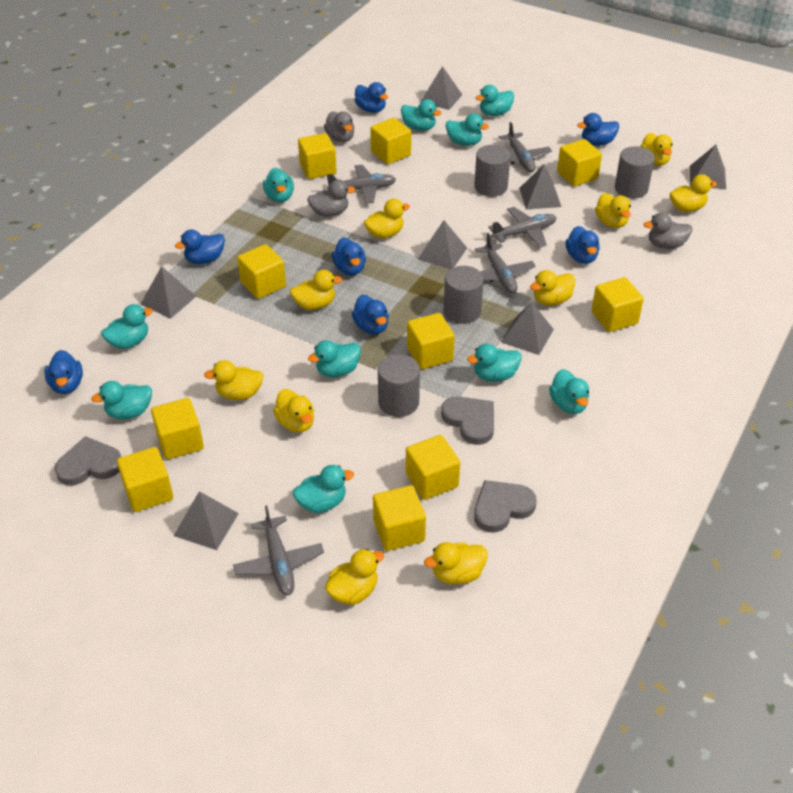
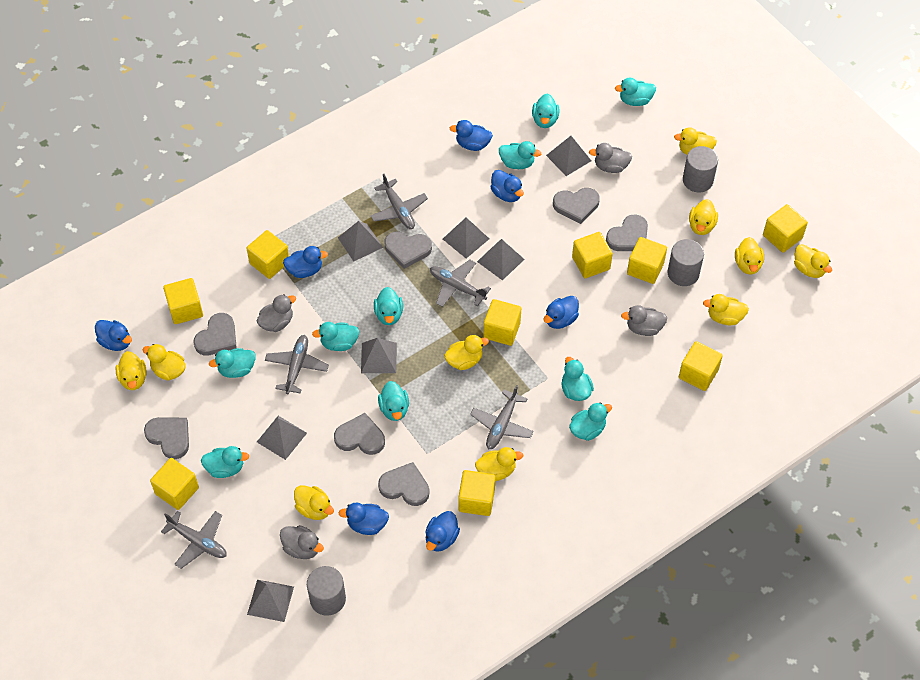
grey cylinder: [378,354,420,417] [444,266,484,324] [474,145,510,197] [615,146,655,198] = 4 -> [307,566,346,616] [667,239,704,286] [683,146,718,192] = 3
grey duck: [307,180,355,217] [324,111,354,142] [644,212,692,249] = 3 -> [257,294,296,332] [280,525,324,559] [589,143,632,173] [621,305,667,336] = 4
grey heart: [54,436,121,486] [441,397,494,445] [474,480,537,533] = 3 -> [144,417,189,459] [194,313,237,356] [334,413,385,455] [378,462,430,506] [384,231,432,269] [553,188,600,224] [606,214,648,251] = 7
yellow cube: [117,447,173,512] [151,398,204,460] [237,244,286,299] [298,133,337,179] [370,118,411,164] [373,485,426,551] [406,435,460,500] [407,313,455,369] [557,139,602,187] [591,277,644,332] = 10 -> [150,458,199,510] [163,278,203,324] [246,230,289,279] [458,470,496,516] [483,299,521,346] [572,232,613,278] [627,237,667,284] [679,341,723,391] [763,204,808,253] = 9

